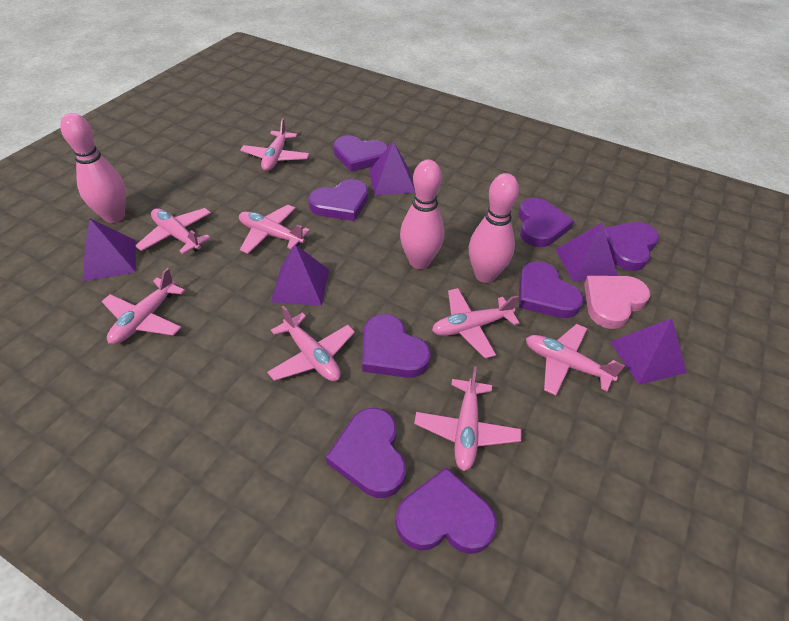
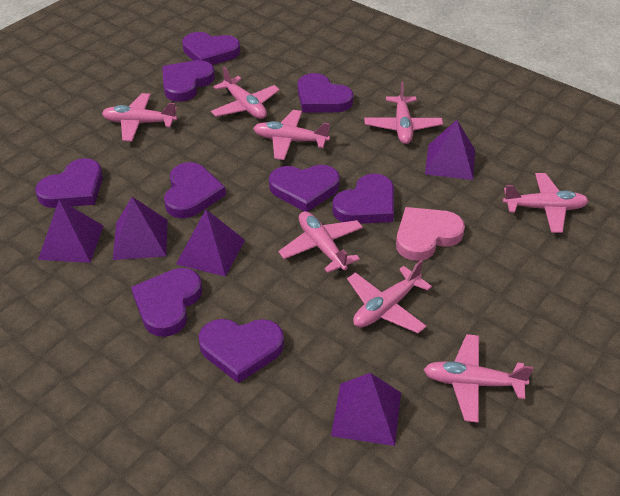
pink bowling pin: [60,113,126,223] [400,160,444,269] [469,173,519,283] = 3 -> none = 0
purple heart: [308,179,368,221] [326,408,406,498] [333,136,388,172] [362,314,431,378] [395,467,497,554] [518,198,574,247] [519,261,583,318] [604,222,659,271] = 8 -> [35,158,103,208] [131,268,202,337] [162,60,215,102] [164,162,226,218] [182,32,240,65] [198,319,284,383] [269,165,340,212] [298,73,353,113] [332,174,394,224] = 9

